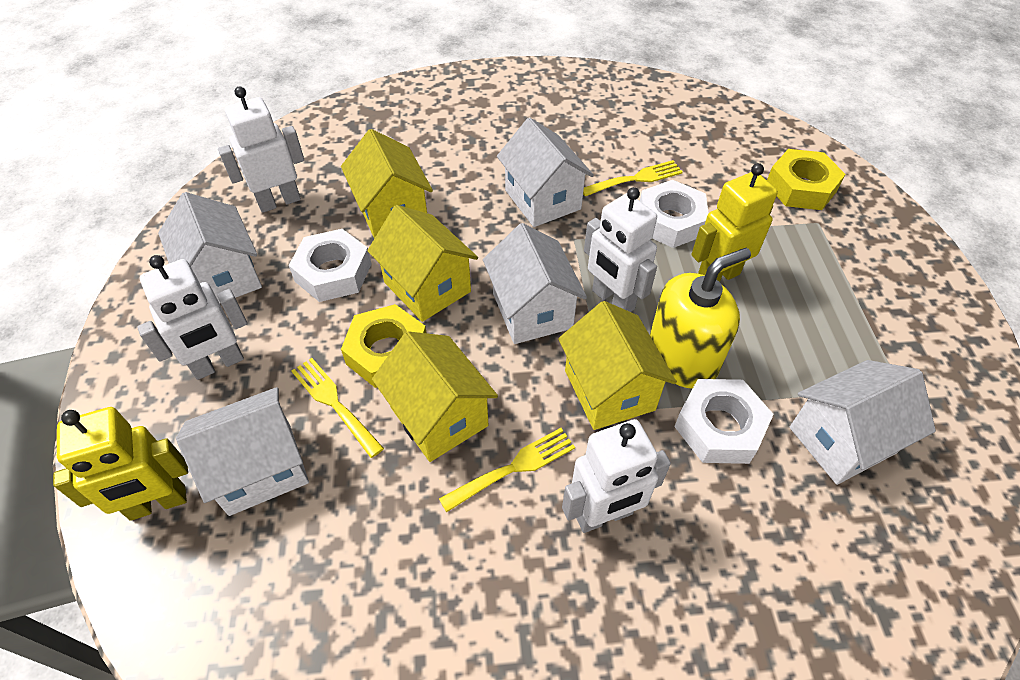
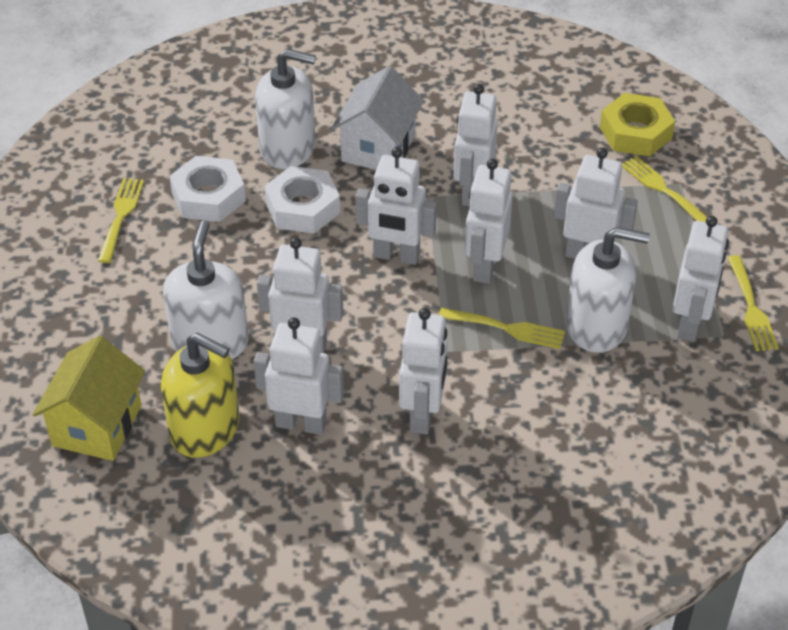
white house: [158,192,262,303] [176,387,309,516] [483,223,587,344] [497,118,594,227] [789,360,936,485] = 5 -> [332,66,424,170] = 1
white nut: [289,229,371,302] [640,180,709,248] [674,379,774,464] = 3 -> [169,156,246,222] [264,166,340,234] = 2
white robot: [137,255,247,380] [218,86,304,213] [562,419,671,533] [584,187,657,312] = 4 -> [254,317,344,435] [257,237,343,353] [356,147,437,265] [399,308,448,435] [454,84,498,206] [465,159,512,284] [554,148,638,259] [673,216,729,342] = 8
white soap dispenser: none = 0 -> [163,221,249,359] [255,49,316,169] [566,227,650,353] = 3
yellow fork: [291,358,384,458] [439,428,575,513] [583,160,683,196] = 3 -> [98,178,144,263] [439,308,565,349] [622,156,707,222] [727,255,779,351] = 4
yellow house: [341,129,433,238] [367,205,478,322] [372,331,498,462] [558,301,677,430] = 4 -> [33,336,145,461] = 1
yellow nut: [341,304,427,388] [767,149,846,210] = 2 -> [600,93,675,156] = 1
yellow robot: [53,407,188,521] [691,163,778,282] = 2 -> none = 0

